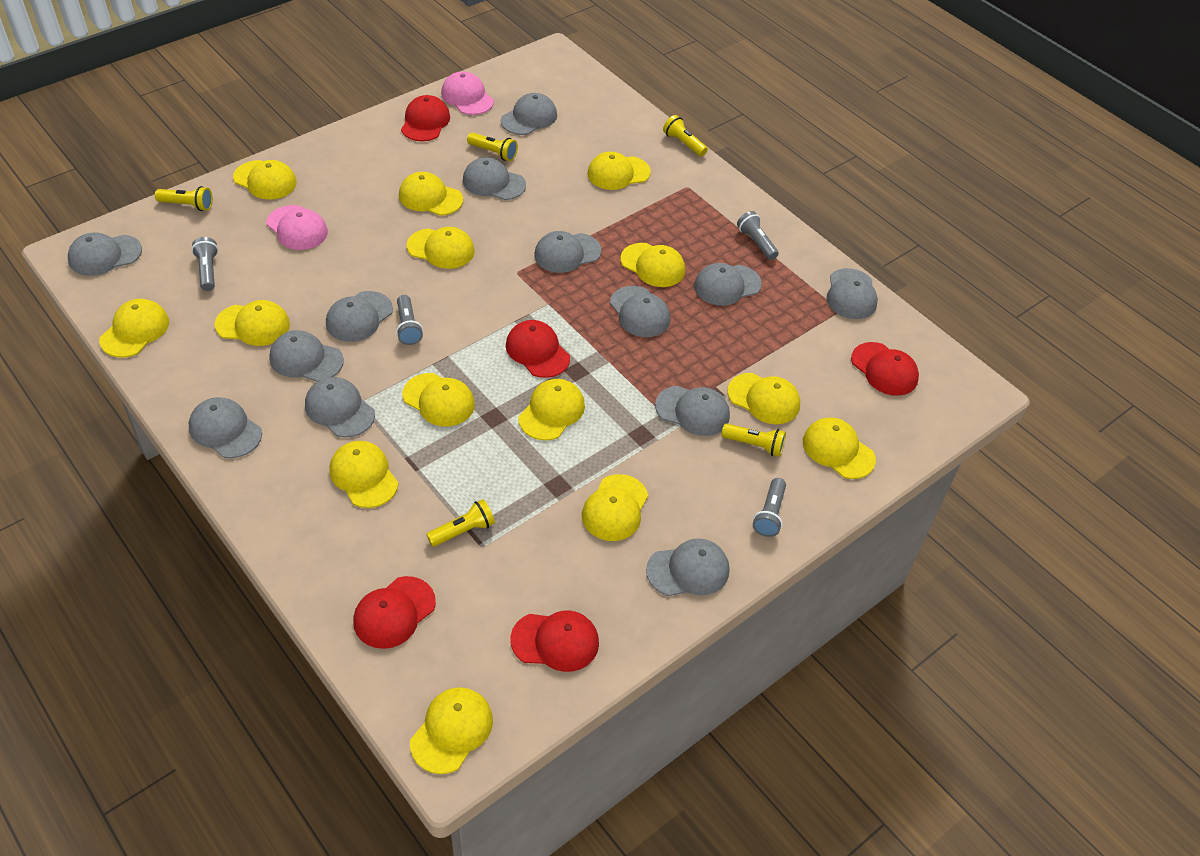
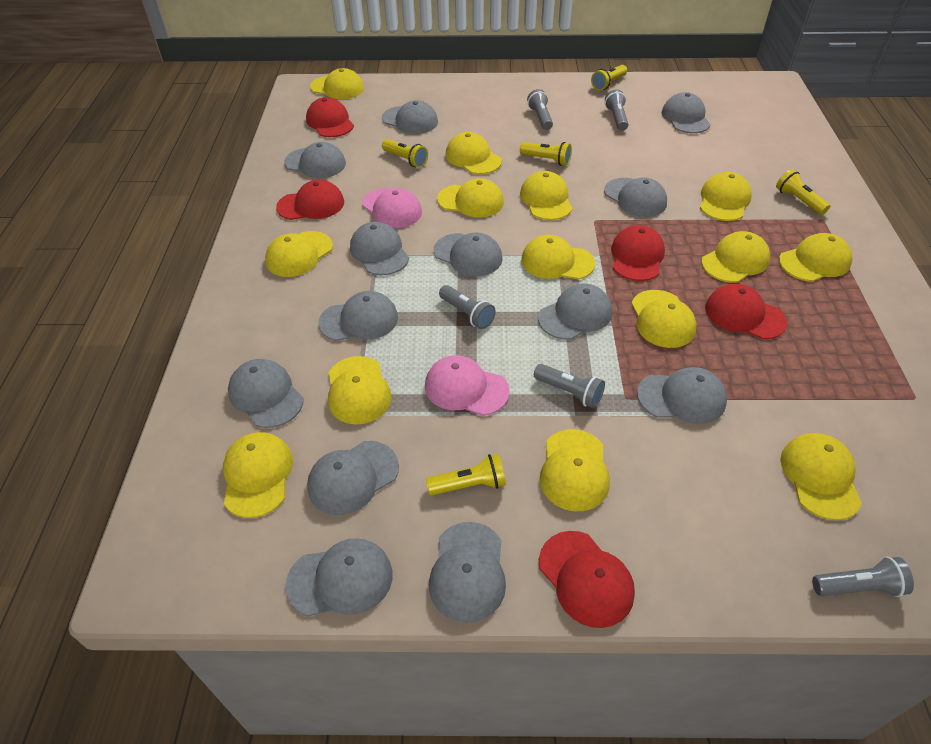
grey flashlight: [191,237,218,291] [396,295,423,345] [737,211,779,260] [753,478,786,537] = 4 -> [439,285,496,329] [527,89,553,130] [534,364,605,408] [605,89,628,131] [812,557,914,597] = 5

